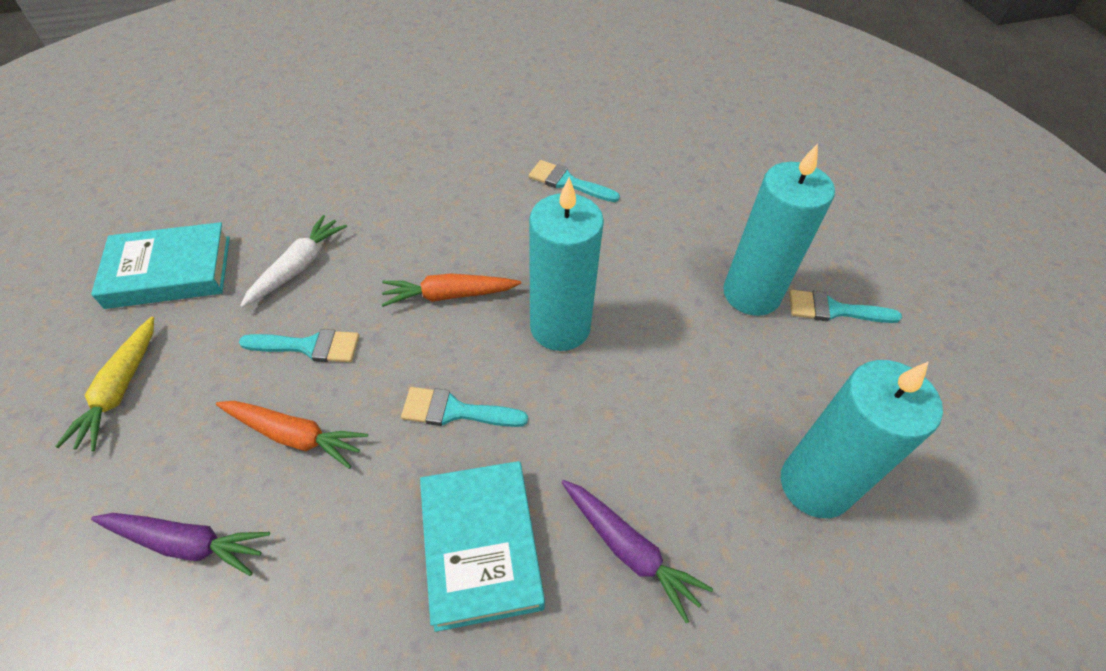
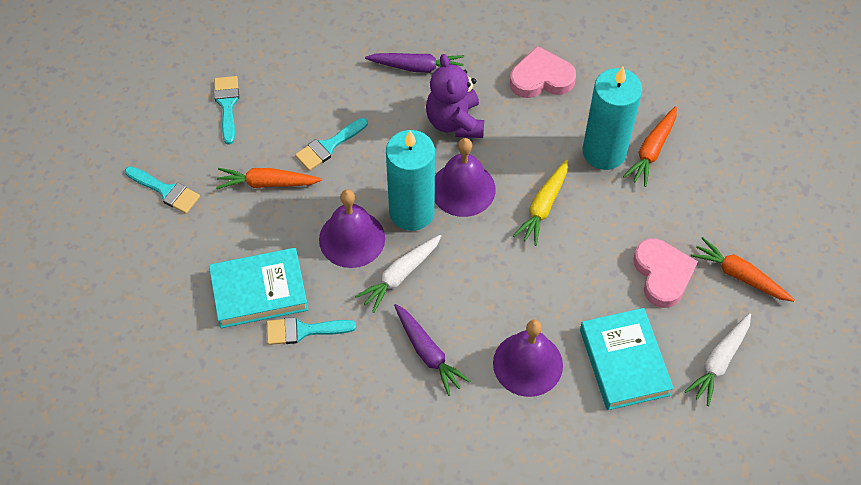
orange carrot: [216,401,368,469] [382,273,521,307] = 2 -> [216,168,322,189] [623,106,677,187] [691,237,795,302] = 3
pink heart: none = 0 -> [510,46,576,98] [633,238,698,308] = 2
purple bell: none = 0 -> [319,189,385,268] [435,138,496,217] [493,320,563,397] = 3
purple teddy bear: none = 0 -> [426,54,484,138] = 1
turquoise candle: [529,177,604,351] [723,143,835,316] [781,360,943,518] = 3 -> [386,130,435,231] [583,67,642,170] = 2
white carrot: [240,215,347,308] = 1 -> [355,235,441,313] [684,313,751,406] = 2

